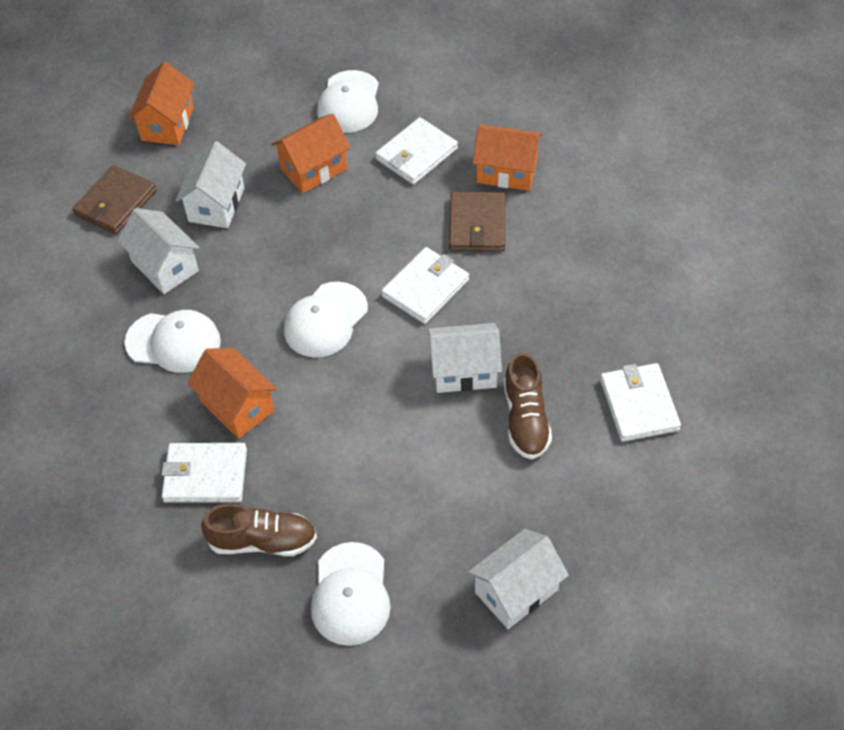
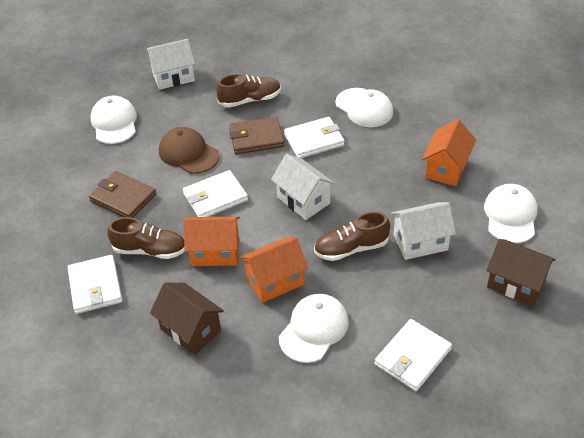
brown cap: none = 0 -> [159,127,219,174] = 1
brown house: none = 0 -> [150,283,224,355] [486,239,556,306] = 2
brown shoe: [201,504,317,556] [504,352,552,460] = 2 -> [107,217,184,259] [216,74,281,108] [314,212,390,261] = 3
orange house: [128,62,194,145] [187,348,277,439] [271,114,350,193] [473,125,543,191] = 4 -> [184,216,240,266] [240,237,308,303] [422,119,476,186] = 3
white house: [117,208,200,294] [176,141,246,228] [428,323,502,393] [468,529,569,629] = 4 -> [146,39,195,90] [271,154,335,220] [391,202,456,260] = 3

